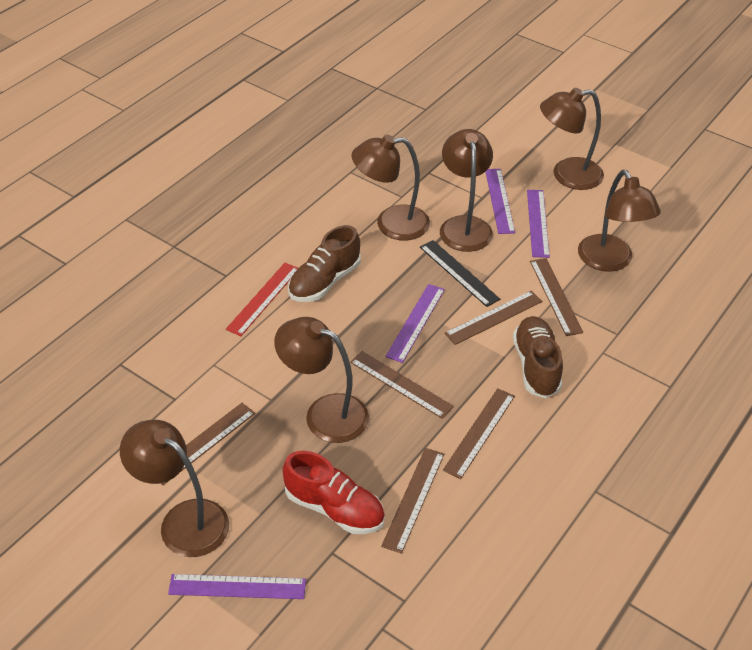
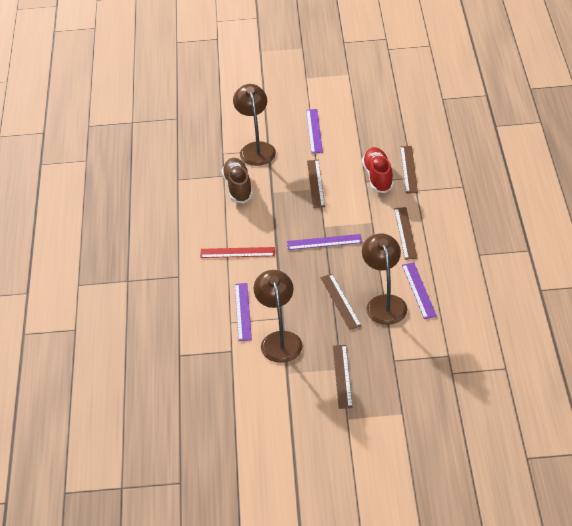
black ruler: [420,240,500,307] = 1 -> none = 0
brown lamp: [120,420,229,557] [274,317,369,443] [352,135,430,241] [440,129,493,252] [540,88,604,190] [578,170,661,272] = 6 -> [233,84,276,166] [254,270,303,363] [362,233,408,325] = 3
brown ruler: [161,403,255,485] [350,351,454,419] [381,448,444,554] [443,388,515,479] [444,291,542,345] [530,258,583,336] = 6 -> [307,160,325,208] [320,274,362,330] [333,345,353,409] [394,207,417,260] [400,146,418,194] = 5
brown shoe: [288,225,361,302] [513,316,563,398] = 2 -> [222,158,253,203] = 1

